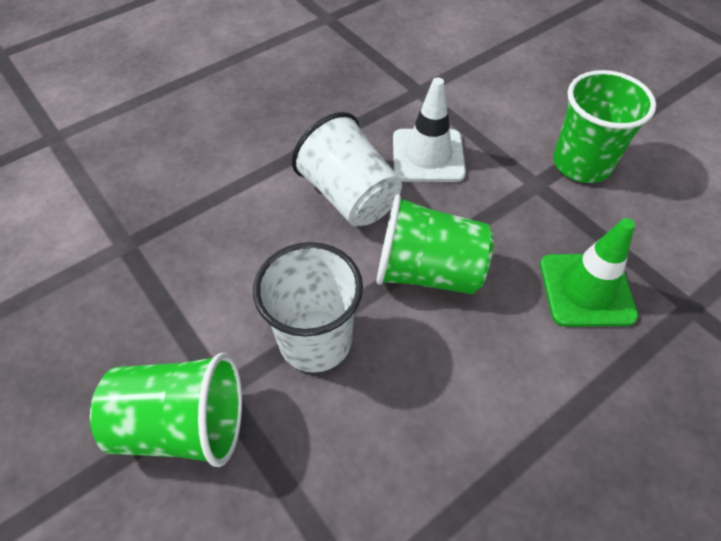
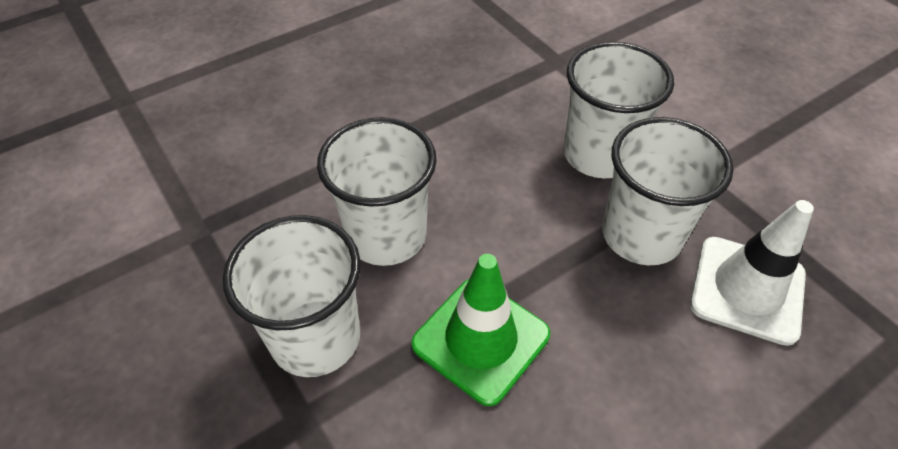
green cup: [90,353,242,467] [377,194,494,294] [553,70,656,183] = 3 -> none = 0
white cup: [253,242,363,373] [291,112,402,226] = 2 -> [223,215,361,377] [317,117,437,266] [563,42,674,178] [602,117,733,265] = 4

